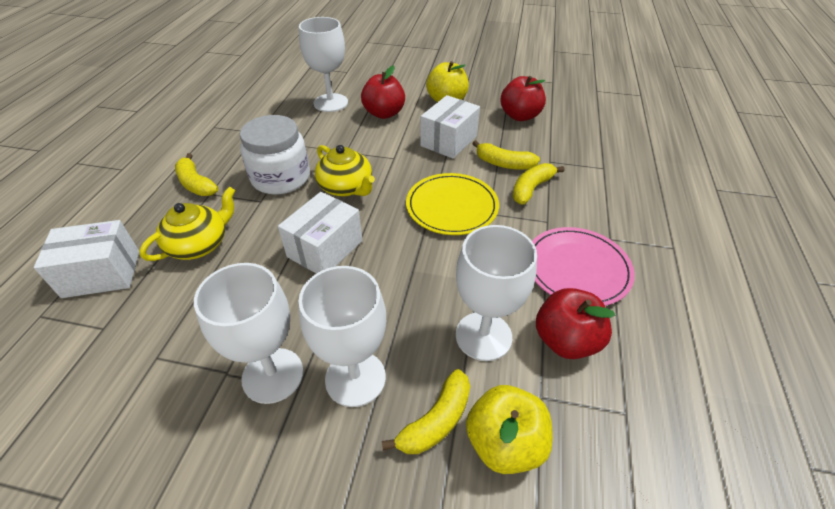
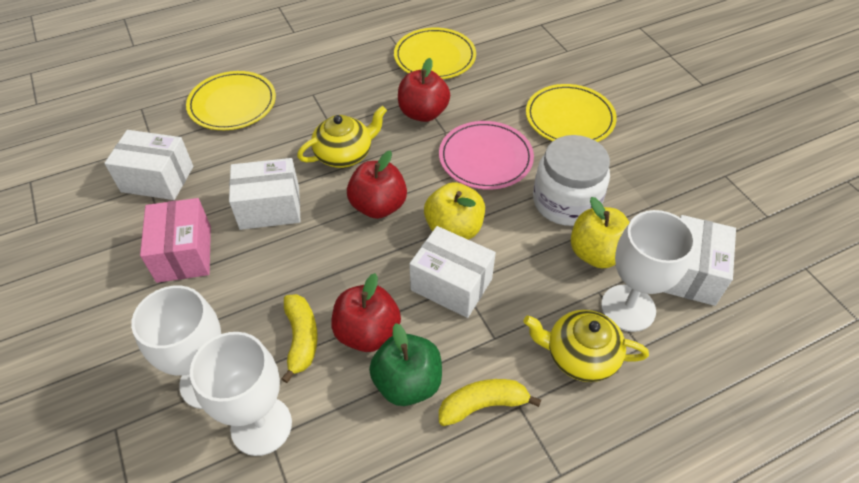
green apple: none = 0 -> [369,323,442,406] = 1
pink box: none = 0 -> [140,198,211,283] = 1
white box: [34,220,139,298] [278,192,362,274] [420,95,480,159] = 3 -> [104,130,193,200] [229,158,301,230] [409,226,496,318] [664,215,736,306] = 4
white goblet: [194,263,303,404] [298,266,386,407] [299,17,348,112] [456,225,537,361] = 4 -> [131,285,221,409] [190,332,292,456] [601,210,696,332] = 3
yellow banana: [175,153,218,196] [382,369,470,454] [472,140,540,170] [513,163,565,205] = 4 -> [281,294,318,383] [439,379,541,426] = 2
yellow plate: [406,173,499,235] = 1 -> [186,71,276,130] [394,28,476,79] [526,84,617,142] = 3

